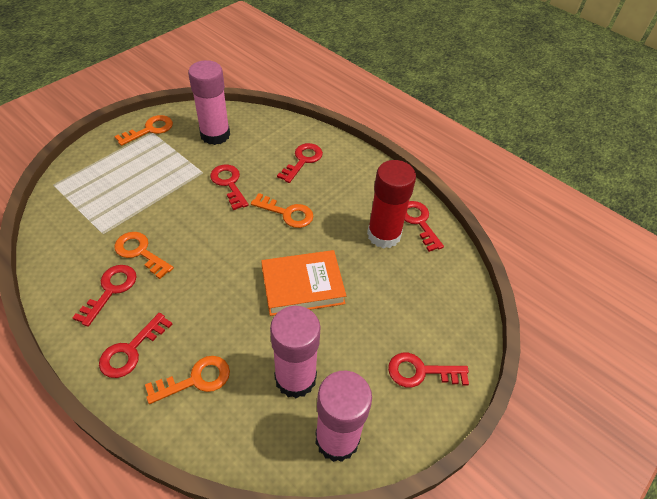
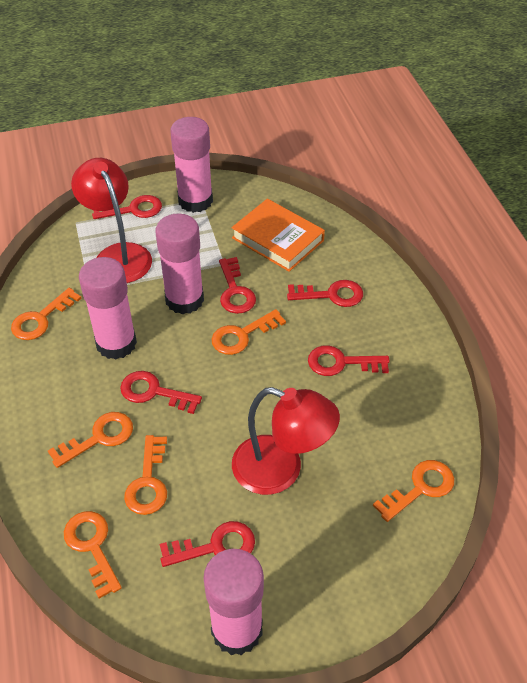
orange key: [114,115,173,146] [114,232,174,279] [145,356,230,404] [251,193,314,228] = 4 -> [11,288,81,340] [48,412,133,468] [64,511,122,599] [124,435,167,515] [211,309,286,355] [373,460,454,522] = 6
pink glue stick: [188,60,230,145] [270,306,321,398] [315,371,372,462] = 3 -> [79,257,137,360] [155,213,204,314] [170,117,213,213] [203,549,264,656] = 4
red glue stick: [367,160,416,248] = 1 -> none = 0
red lamp: none = 0 -> [71,158,152,283] [232,387,340,495] = 2

